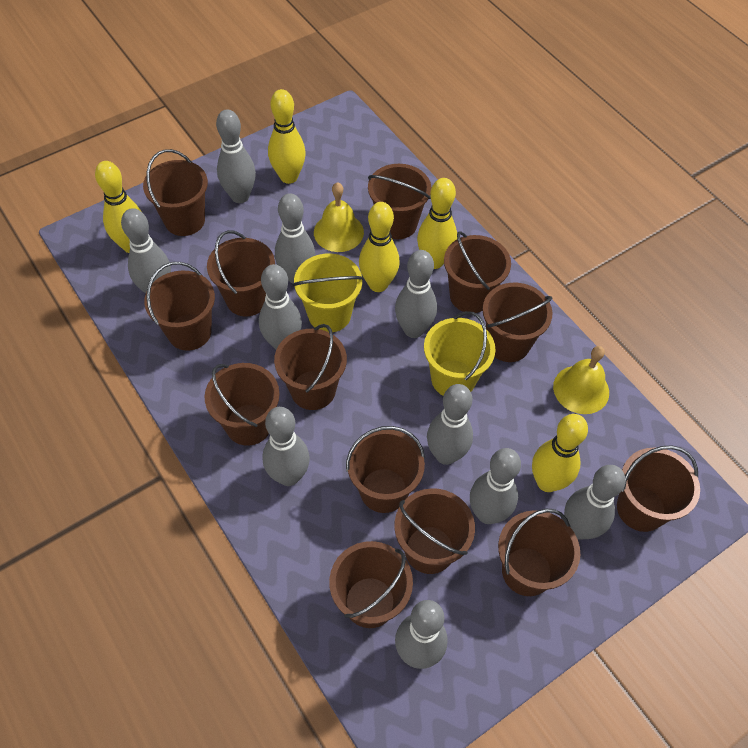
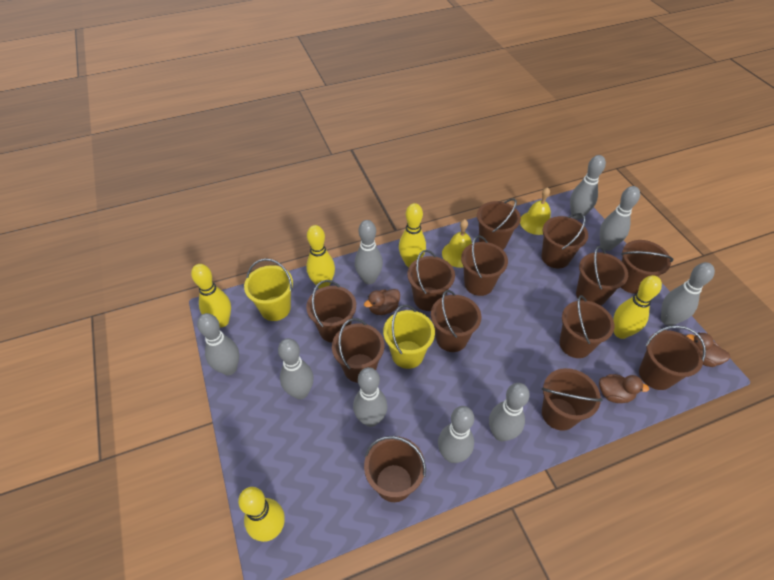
brown duck: none = 0 -> [364,289,400,315] [599,374,649,403] [687,333,730,367] = 3
grey bowling pin: [121,208,171,294] [216,109,256,203] [259,264,302,350] [262,407,310,486] [275,193,315,284] [395,250,437,338] [395,600,448,669] [427,384,473,465] [470,448,521,524] [564,465,626,540] = 10 -> [197,313,239,375] [278,338,314,399] [353,367,387,427] [355,220,383,284] [438,406,474,463] [489,383,530,441] [570,155,606,220] [600,186,640,251] [661,262,715,326] = 9

